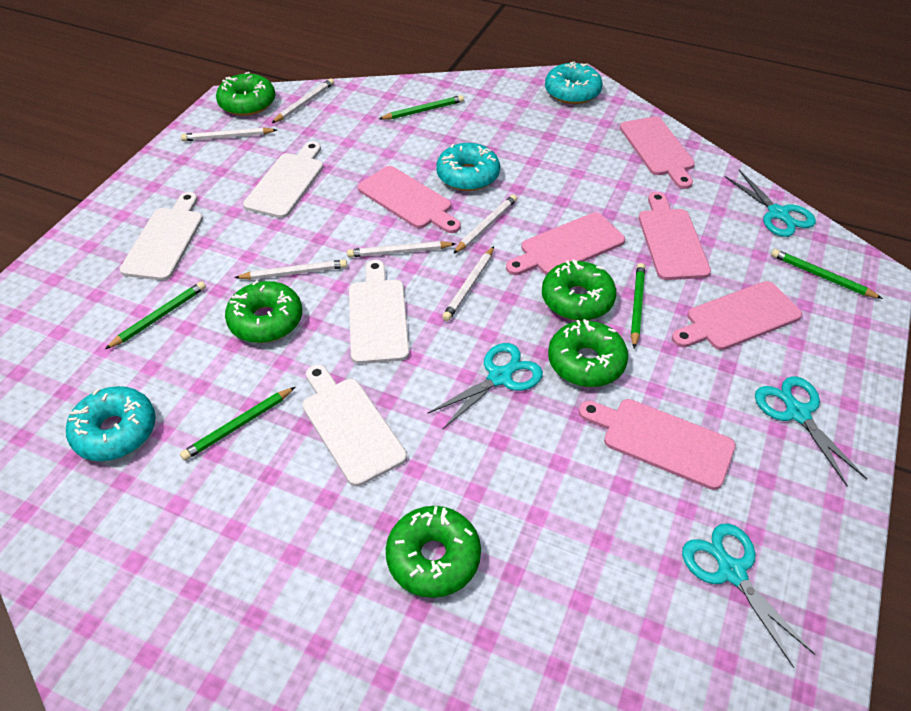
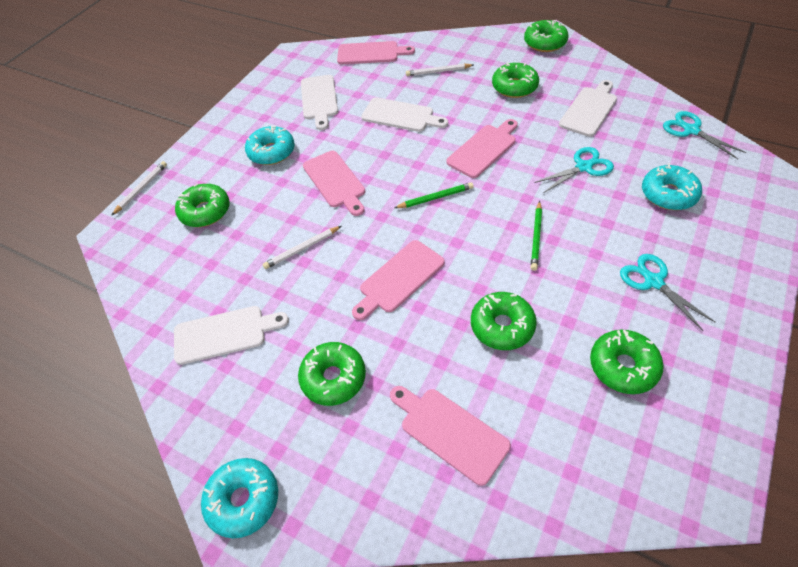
green donut: [216,72,275,116] [225,280,302,343] [386,506,481,598] [542,259,616,321] [548,319,628,387] = 5 -> [175,183,230,227] [298,342,366,406] [471,292,537,350] [492,62,539,98] [524,20,568,52] [590,330,664,394] = 6
green pencil: [105,281,206,349] [180,387,295,461] [379,95,464,120] [631,263,645,348] [771,249,883,299] = 5 -> [394,182,474,208] [531,201,542,271] = 2
pink cutting board: [358,166,461,233] [506,212,625,275] [579,399,736,490] [620,117,695,189] [639,192,711,280] [672,281,802,350] = 6 -> [303,151,365,216] [337,41,415,64] [352,240,445,320] [390,386,511,486] [446,119,518,178] = 5
turquoise scissors: [427,343,543,429] [682,523,816,668] [725,170,816,237] [755,376,867,486] = 4 -> [534,147,614,193] [620,254,716,331] [663,111,746,159] = 3
white pencil: [181,128,277,141] [234,259,347,280] [272,78,334,123] [347,241,456,257] [442,246,494,321] [453,194,517,254] = 6 -> [111,161,167,216] [263,226,341,269] [406,63,473,76] = 3

